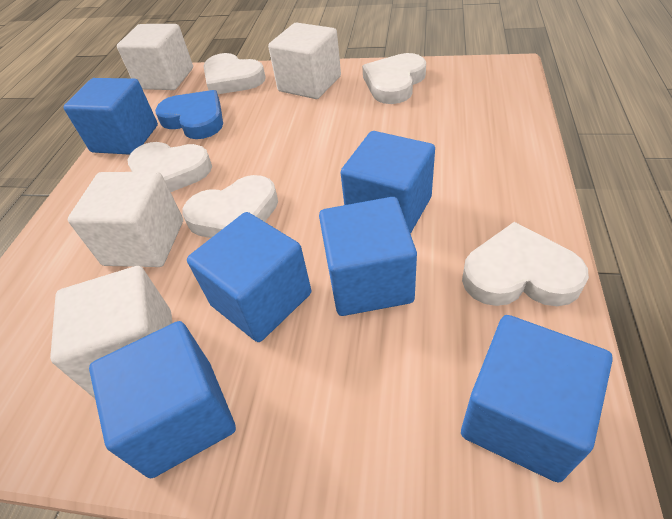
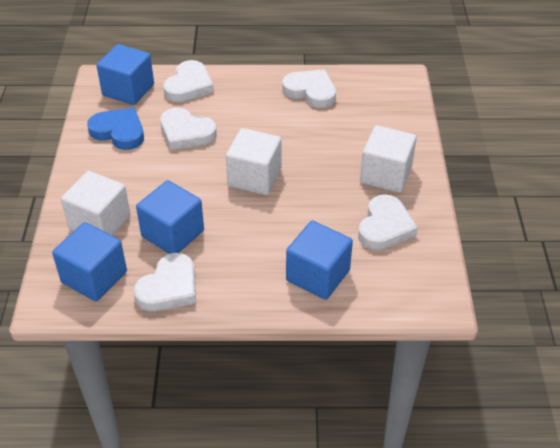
blue cube: [63,78,158,155] [89,321,236,478] [187,212,311,342] [319,197,417,316] [341,131,435,234] [461,315,613,482] = 6 -> [52,222,127,301] [96,44,154,105] [136,180,204,254] [286,221,353,300] = 4
white cube: [50,266,172,398] [68,172,183,267] [117,24,193,90] [268,22,341,99] = 4 -> [61,171,130,236] [226,128,281,195] [360,125,417,193] = 3

